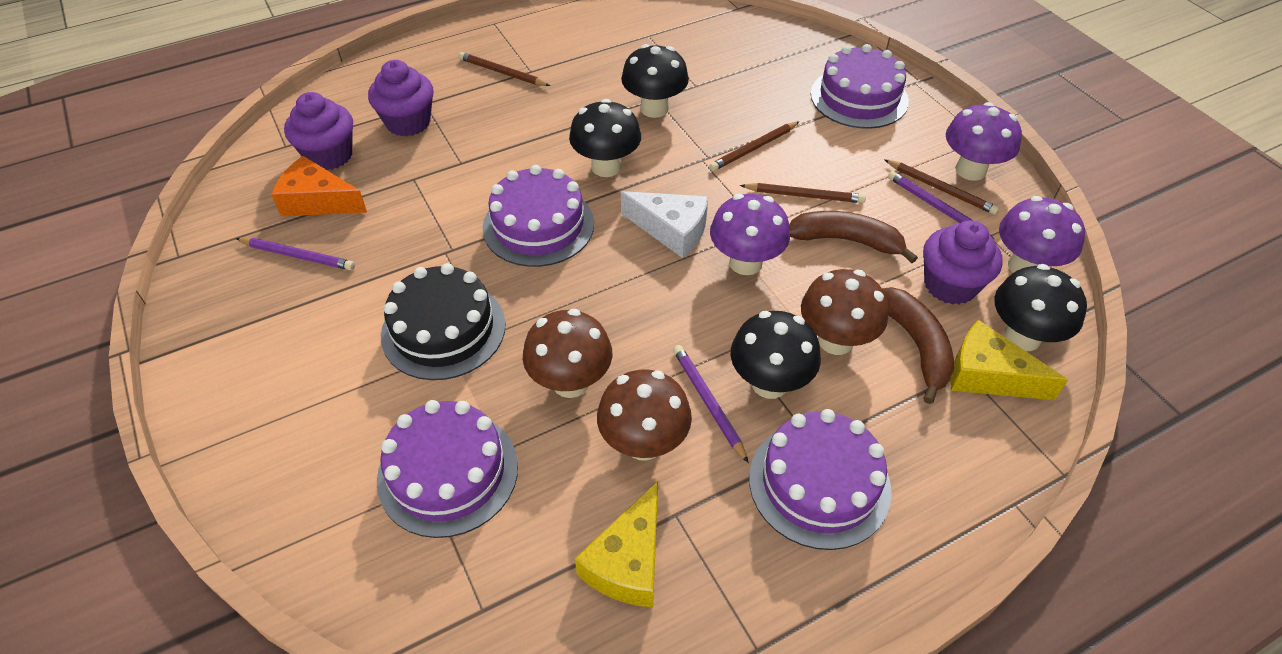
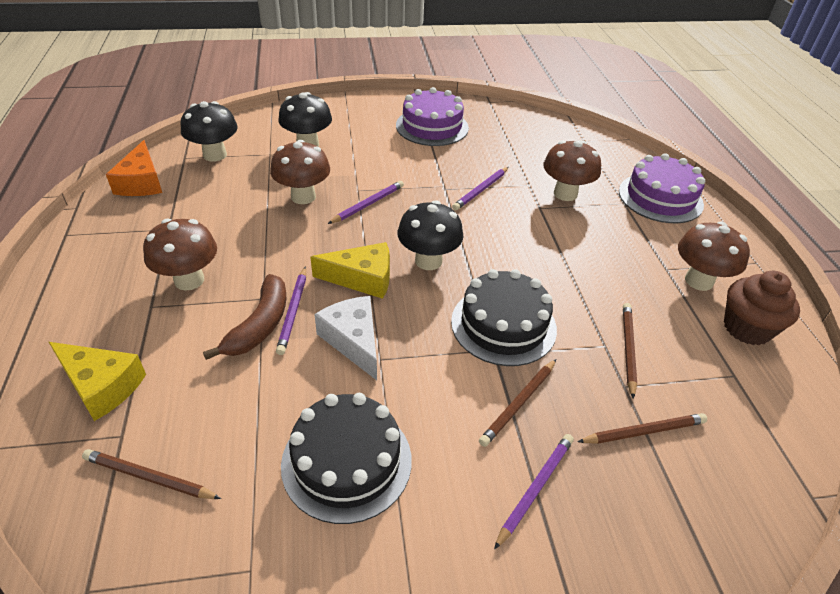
black cake: [381,263,506,380] = 1 -> [281,393,412,524] [451,269,557,366] = 2
black mushroom: [569,99,641,177] [621,44,689,118] [731,311,821,399] [994,264,1087,351] = 4 -> [181,101,238,161] [278,92,332,147] [398,200,463,270] = 3
brown banana: [789,211,918,263] [882,287,954,404] = 2 -> [203,274,286,360] = 1
brown cupcake: none = 0 -> [724,271,800,345] = 1
brown mushroom: [523,309,612,398] [597,369,692,461] [801,269,888,355] = 3 -> [143,219,217,290] [270,140,330,204] [543,140,601,201] [678,222,750,291] = 4
purple cake: [377,400,518,538] [482,165,594,267] [749,409,892,550] [811,44,909,129] = 4 -> [396,87,469,146] [619,153,705,223] = 2
purple cupcake: [284,92,353,170] [368,60,434,136] [923,220,1003,305] = 3 -> none = 0
purple mushroom: [710,194,790,275] [946,102,1022,181] [999,196,1085,273] = 3 -> none = 0
purple pencil: [236,238,355,270] [673,345,749,463] [888,171,994,239] = 3 -> [276,266,306,355] [328,181,404,224] [452,167,509,210] [494,434,574,550] = 4

